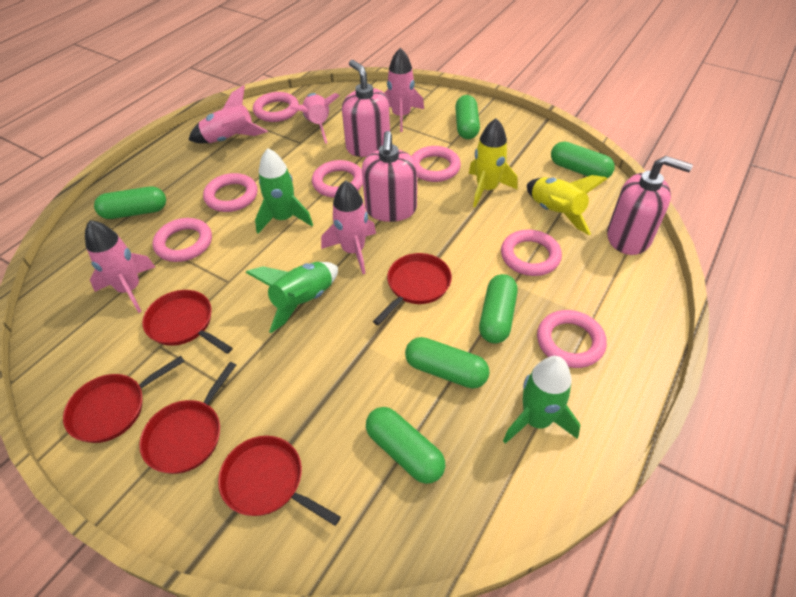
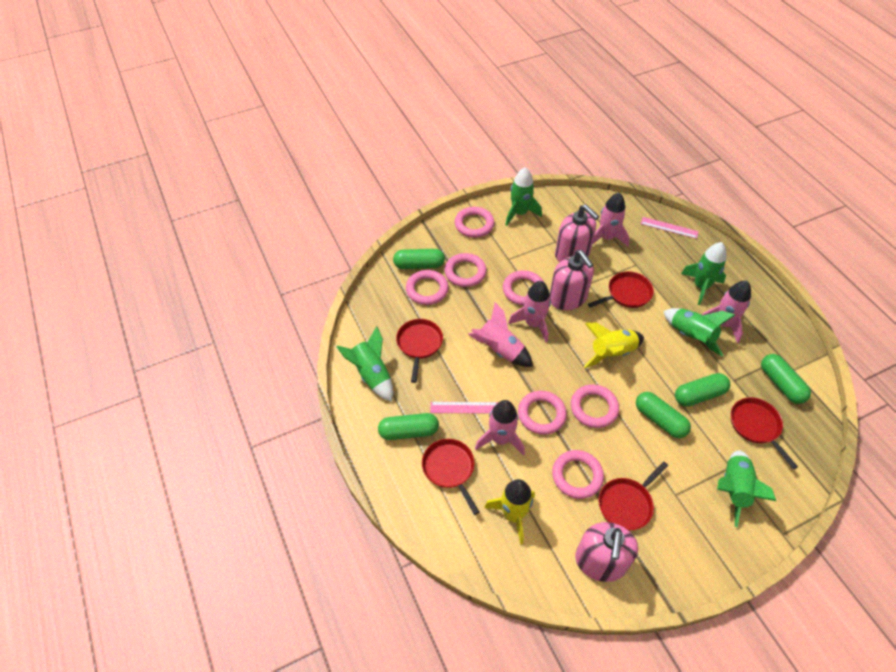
green capsule: [94,187,166,219] [366,407,445,484] [405,337,490,389] [455,95,480,139] [479,274,518,344] [551,141,615,178] = 6 -> [378,413,439,440] [393,249,445,269] [636,392,691,438] [675,373,730,406] [761,354,811,404] = 5
green rocket: [246,262,338,333] [255,148,313,234] [503,356,581,444] = 3 -> [336,326,393,402] [505,167,542,226] [663,308,735,356] [681,242,726,305] [717,450,776,527] = 5
pink ruler: none = 0 -> [430,402,498,413] [641,217,699,239] = 2

